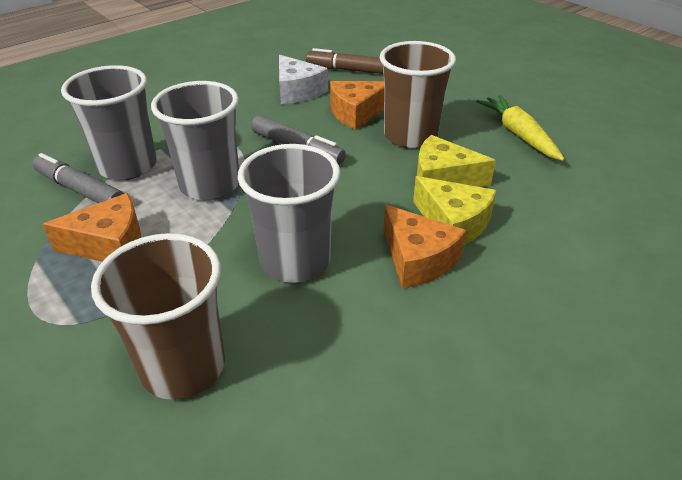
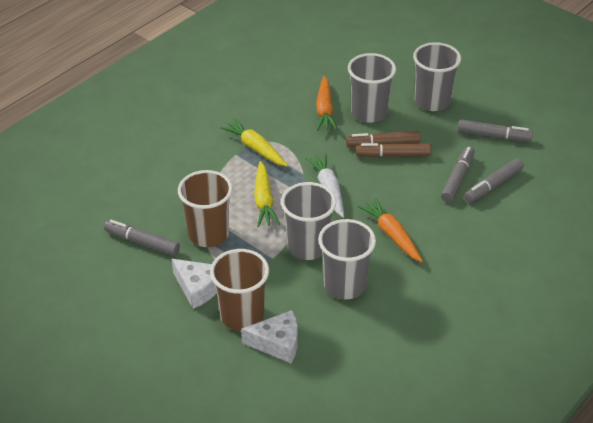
brown marker: [306,48,383,74] = 1 -> [346,131,421,147] [356,143,431,158] = 2
grey cup: [61,65,157,180] [151,81,239,200] [238,144,340,283] = 3 -> [281,182,336,260] [318,219,376,299] [348,53,396,123] [413,42,461,111] = 4
grey marker: [33,153,124,203] [251,115,346,165] = 2 -> [104,220,180,256] [441,147,475,202] [458,119,533,141] [464,158,524,203] = 4
orange carrot: none = 0 -> [316,76,338,131] [358,198,423,262] = 2
orange cheese: [42,193,141,262] [330,81,385,130] [383,205,466,289] = 3 -> none = 0
white carrot: none = 0 -> [306,153,344,218] = 1
white cheese: [279,55,328,104] = 1 -> [172,259,217,309] [241,310,297,364] = 2
yellow carrot: [476,95,565,161] = 1 -> [220,118,288,166] [254,161,280,227] = 2
yellow cheese: [413,176,497,245] [417,135,496,187] = 2 -> none = 0

